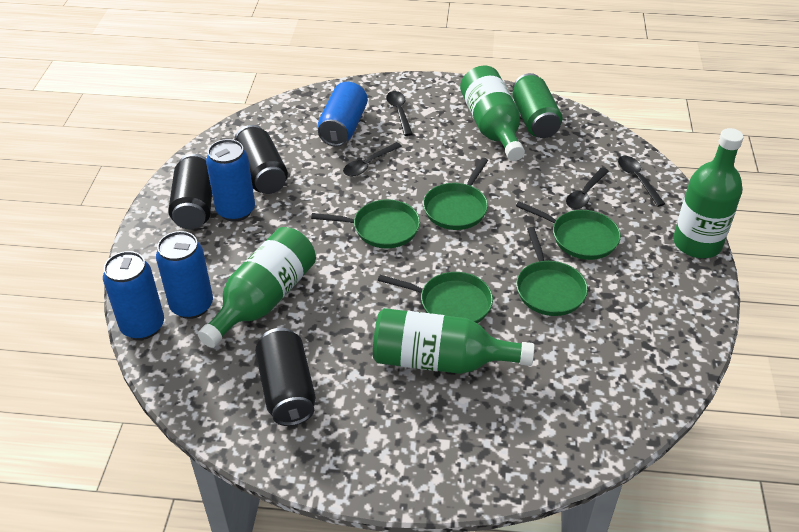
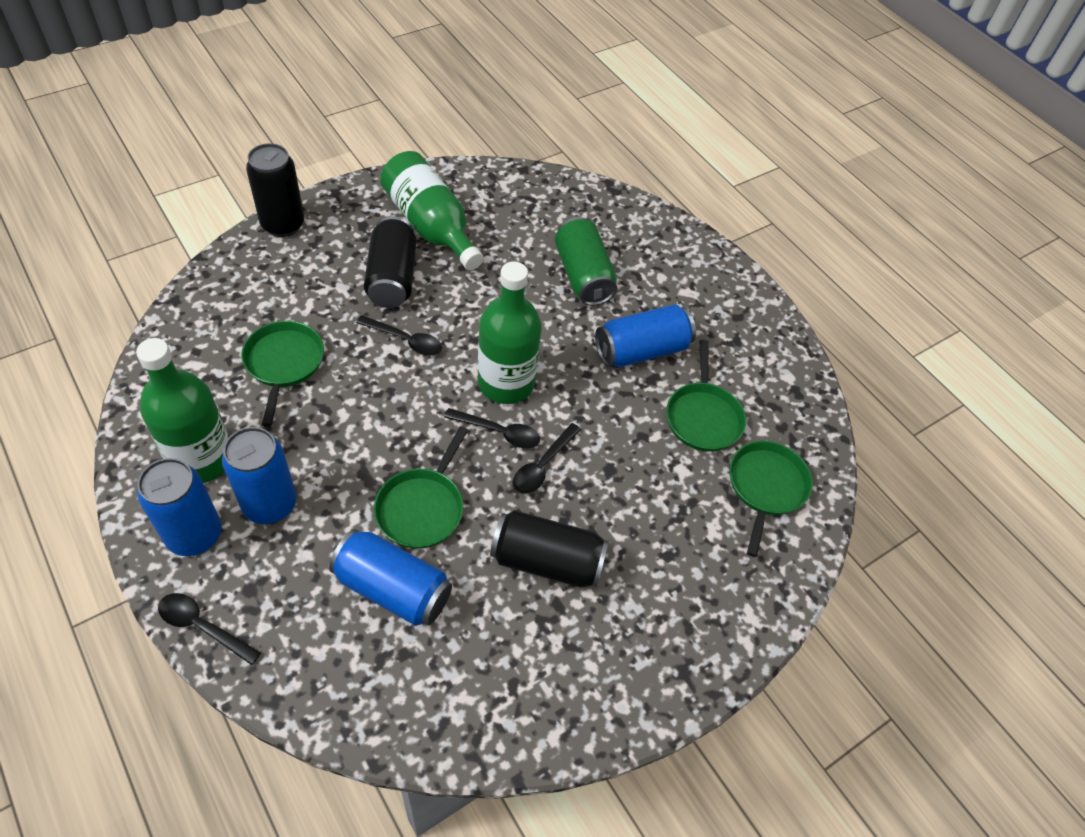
green bottle: [198,227,316,348] [373,308,534,374] [460,66,525,161] [673,128,744,258] = 4 -> [136,338,229,483] [380,151,484,270] [478,262,541,404] = 3
green pan: [311,200,420,248] [378,272,493,323] [423,158,488,230] [516,201,621,260] [516,227,588,316] = 5 -> [241,321,324,427] [374,426,468,549] [666,340,746,452] [729,441,813,557] = 4

